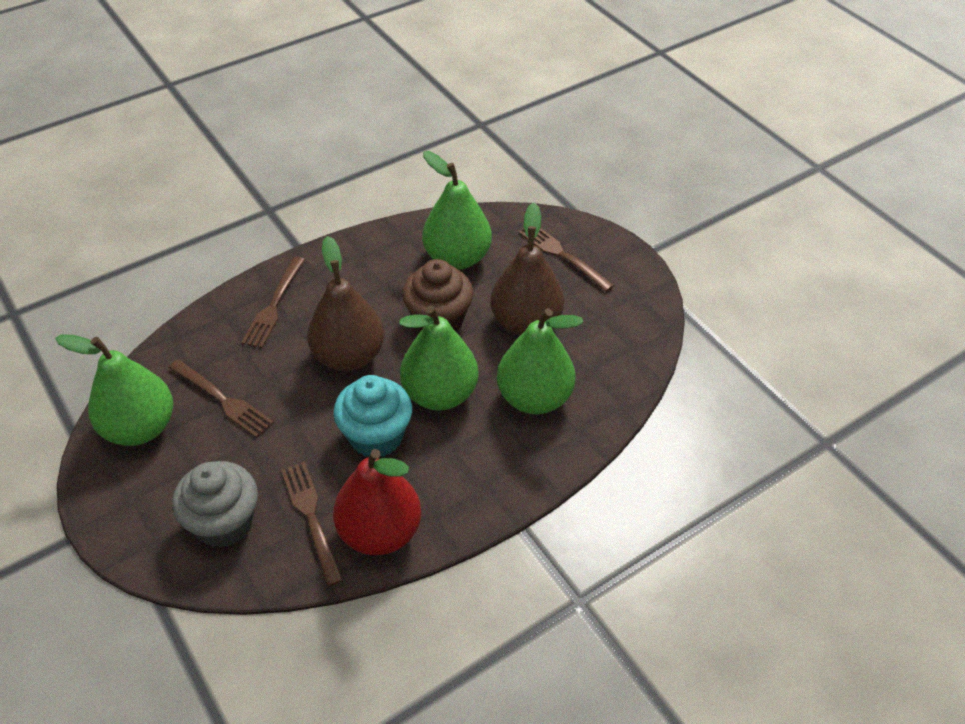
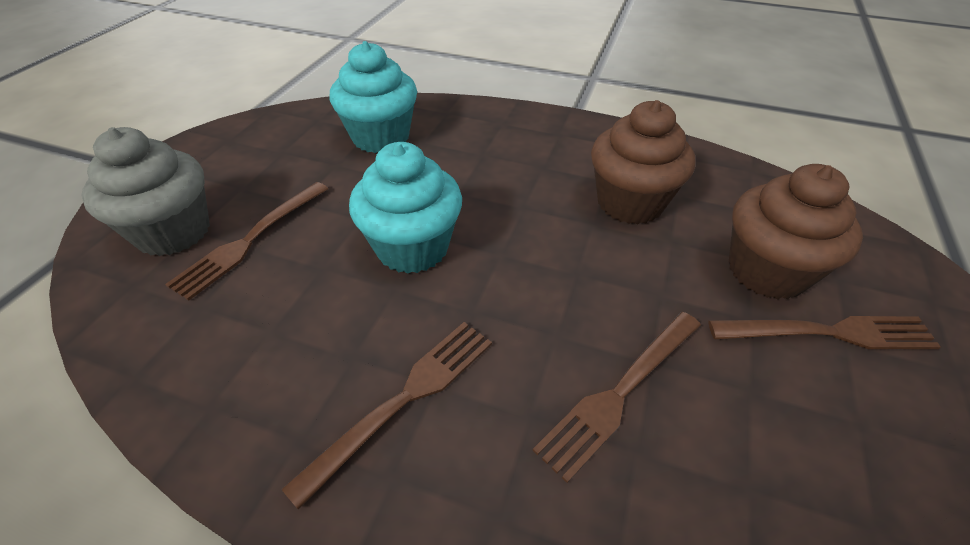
brown cupcake: [402,259,473,332] = 1 -> [591,100,695,224] [729,164,863,299] = 2
brown pear: [307,236,384,371] [490,203,564,335] = 2 -> none = 0
green pear: [55,334,173,446] [399,305,479,410] [422,151,492,270] [497,308,584,414] = 4 -> none = 0
red pear: [333,449,421,555] = 1 -> none = 0
turquoise cupcake: [333,375,412,457] = 1 -> [330,41,417,153] [349,142,462,274] = 2

